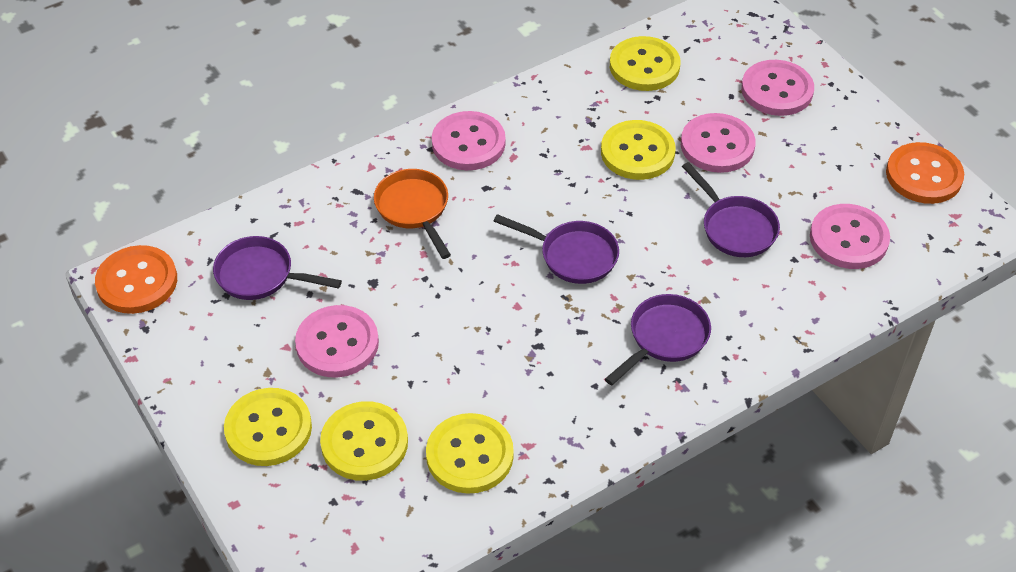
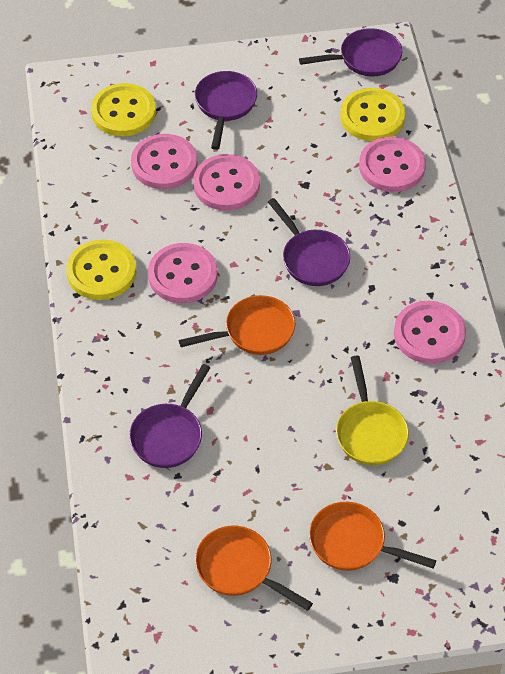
orange button: [95,245,177,314] [886,142,964,204] = 2 -> none = 0
orange pan: [374,169,451,259] = 1 -> [179,295,295,355] [195,526,313,611] [309,502,436,571] = 3
yellow button: [224,388,312,466] [320,401,408,481] [426,413,514,494] [601,120,676,180] [610,36,680,91] = 5 -> [66,240,136,300] [91,83,156,136] [340,88,406,141] = 3
yellow pan: none = 0 -> [336,356,409,465] = 1

